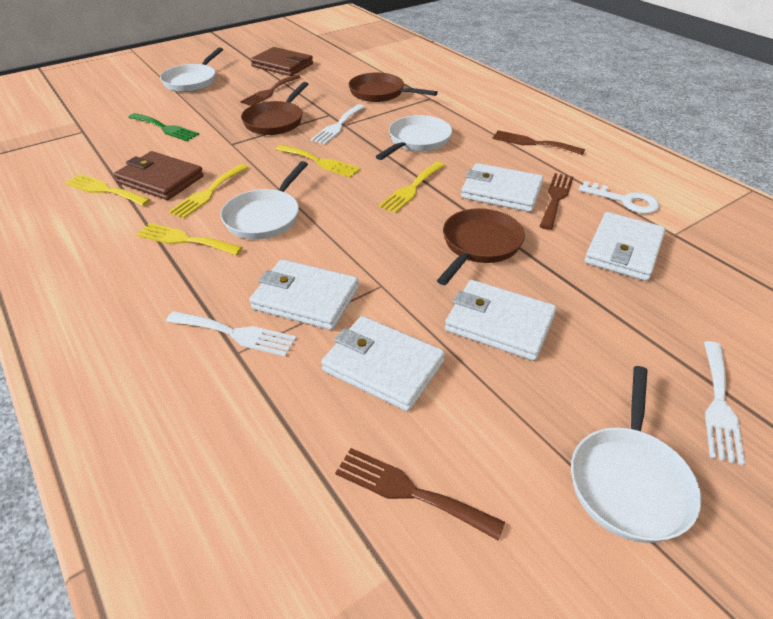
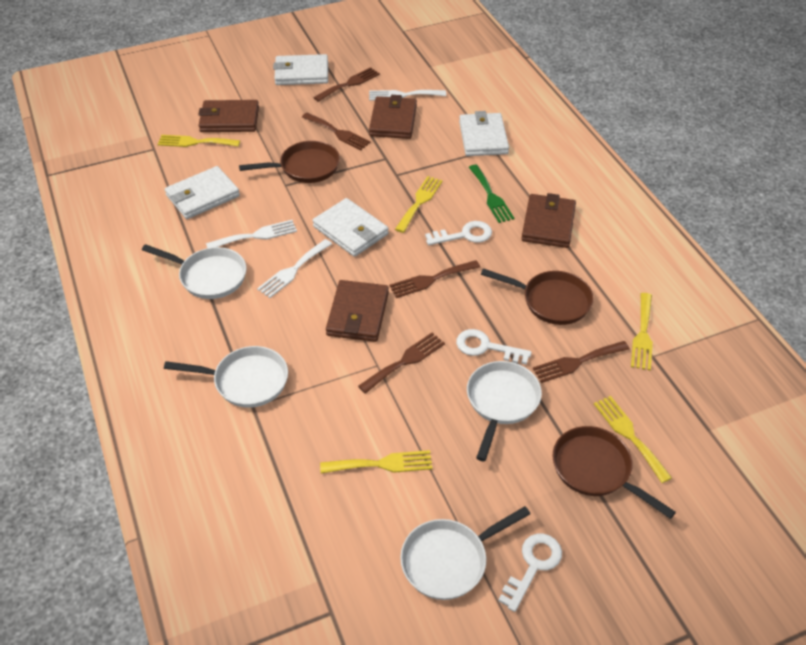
brown fork: [240,74,300,106] [335,448,505,540] [493,130,585,155] [540,173,573,230] = 4 -> [302,113,371,150] [313,67,380,102] [358,333,445,394] [389,260,480,298] [533,341,630,383] = 5
brown wallet: [114,151,204,200] [250,47,313,76] = 2 -> [198,100,259,132] [326,280,389,342] [369,95,417,139] [521,193,576,248] = 4
white key: [579,181,659,214] = 1 -> [425,221,492,245] [456,329,532,365] [498,534,562,612] = 3
white wallet: [250,259,359,330] [321,316,445,411] [445,280,556,361] [461,163,543,212] [585,212,666,281] = 5 -> [165,166,240,219] [273,54,328,85] [312,198,389,257] [459,111,509,156] = 4

